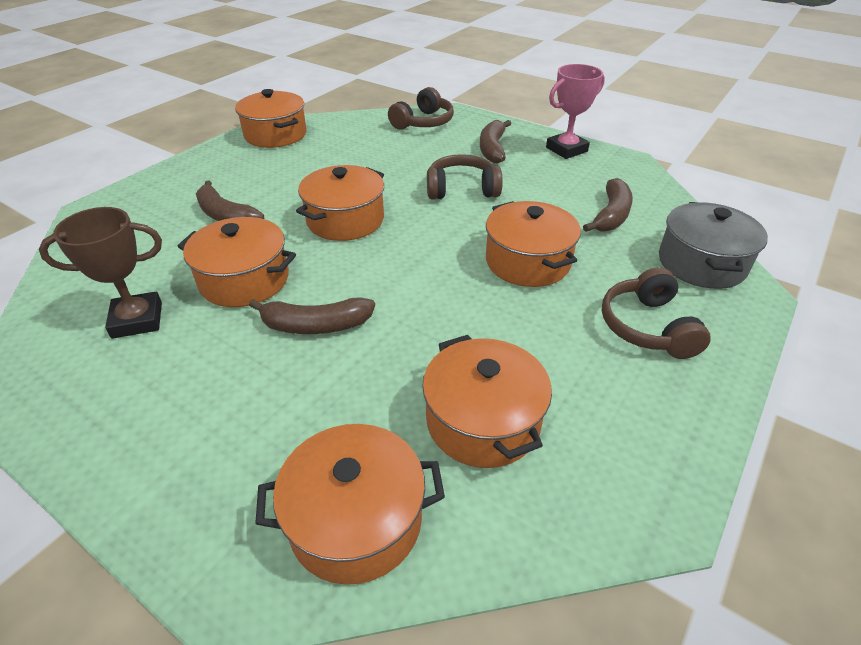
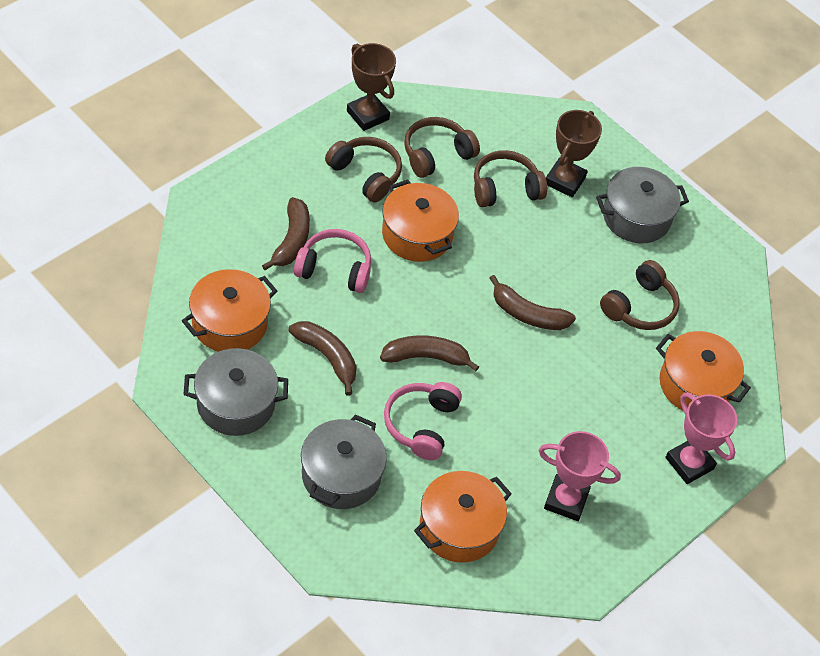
brown headphones: [388,87,454,130] [427,154,503,199] [602,267,711,359] = 3 -> [325,137,402,203] [404,117,480,178] [474,150,547,207] [600,260,680,330] = 4
brown trophy: [39,207,162,339] = 1 -> [347,43,396,131] [546,110,602,197] = 2
grey pot: [659,202,768,289] = 1 -> [183,348,288,436] [301,414,387,509] [596,167,689,244] = 3
orange pot: [177,217,296,307] [235,89,306,148] [255,424,445,585] [296,165,384,241] [422,335,552,468] [486,201,581,287] = 6 -> [182,269,277,352] [382,179,459,262] [414,471,512,563] [656,331,751,410] = 4
pink headphones: none = 0 -> [294,229,371,293] [384,382,462,460] = 2
pink trophy: [546,64,605,159] = 1 -> [538,431,621,521] [666,392,738,484] = 2

